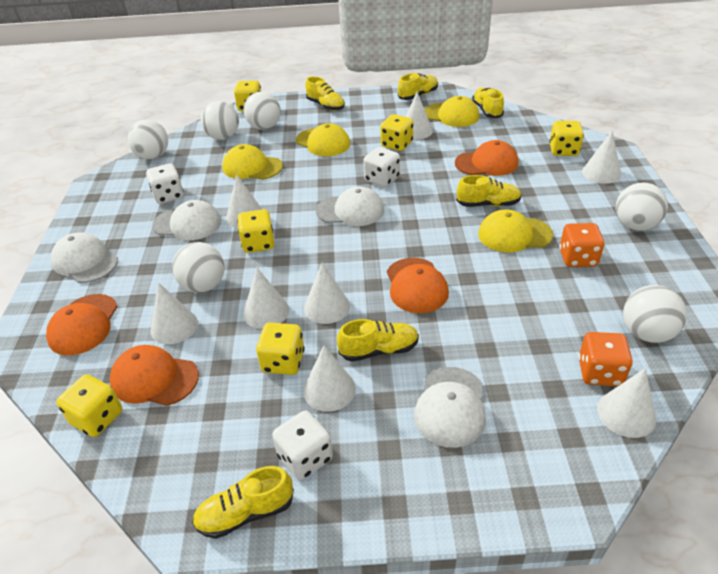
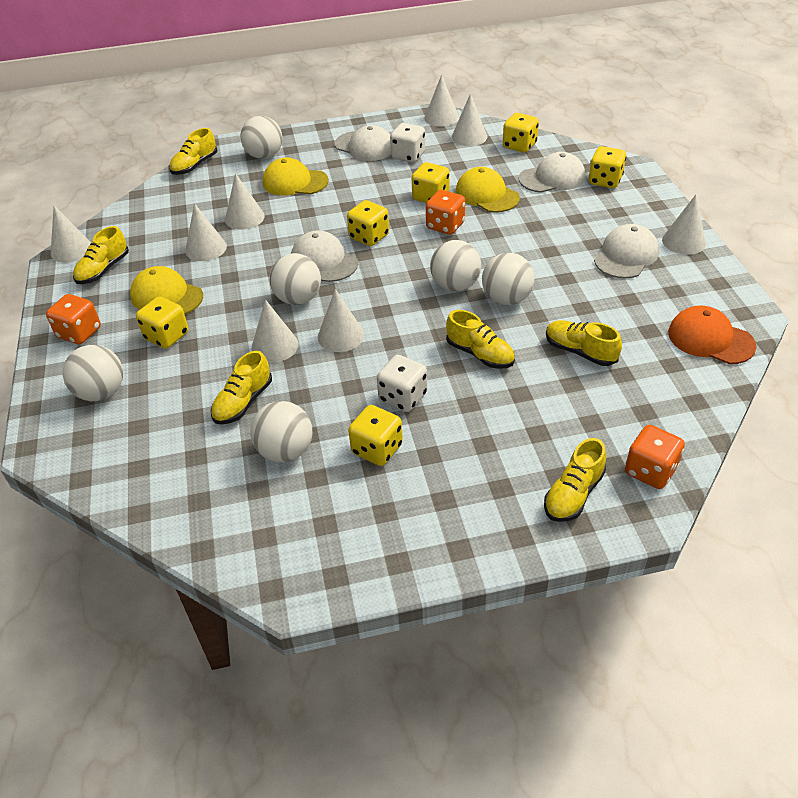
orange cap: [46,294,118,355] [110,345,199,406] [387,258,449,313] [455,140,518,176] = 4 -> [668,305,757,364] = 1
orange dice: [559,223,604,267] [578,332,633,386] = 2 -> [46,294,101,345] [426,190,465,235] [625,425,685,489] = 3
white dice: [146,164,184,204] [272,411,333,480] [363,147,400,187] = 3 -> [377,355,427,412] [390,123,425,163] = 2
yellow cap: [222,144,283,180] [296,123,350,156] [424,96,479,127] [478,209,553,253] = 4 -> [130,266,203,314] [263,158,329,196] [456,167,520,213] = 3

